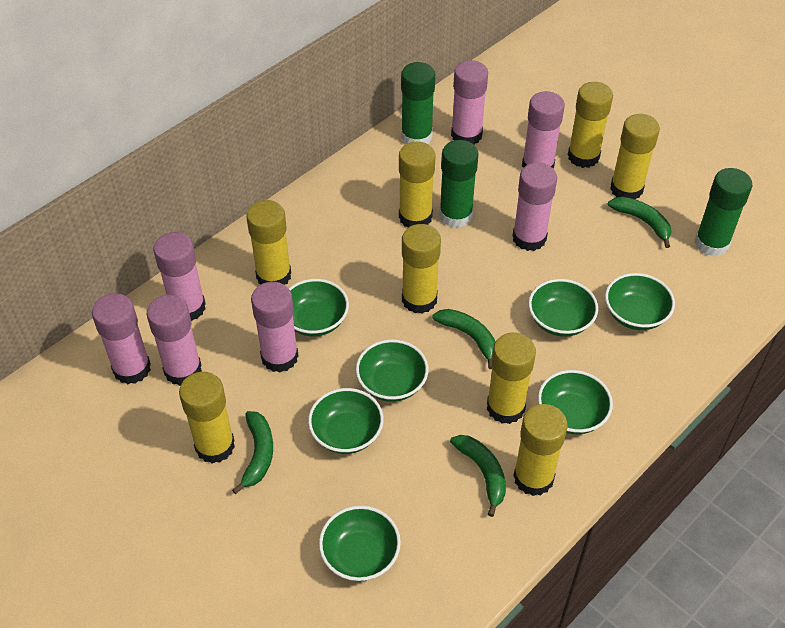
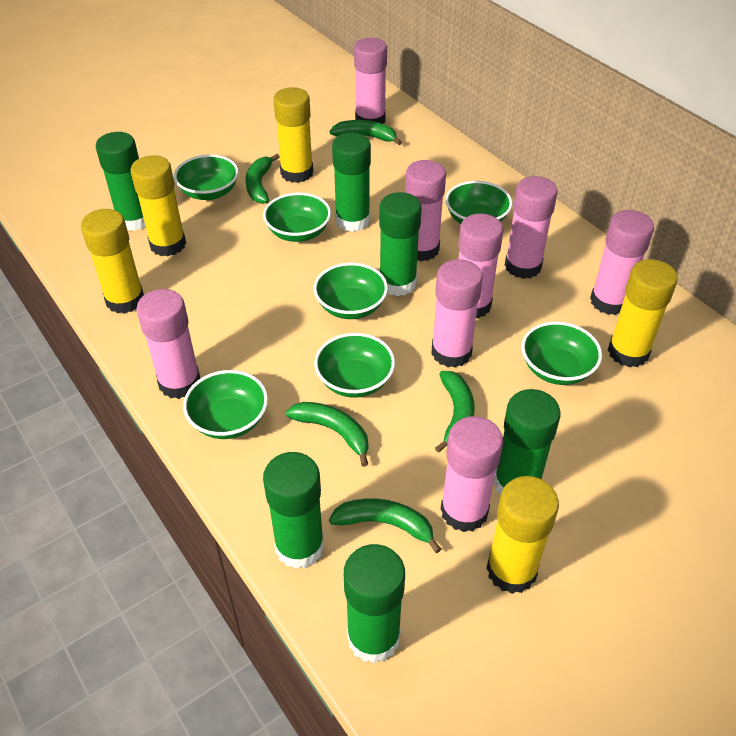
green banana: [232,411,273,494] [432,309,496,369] [450,435,506,517] [608,197,671,248] = 4 -> [246,154,280,204] [286,402,368,467] [329,498,441,553] [330,120,402,145] [435,371,474,453] = 5
green glue stick: [401,62,435,144] [439,140,479,228] [695,168,752,257] = 3 -> [96,132,146,231] [263,452,324,569] [332,133,371,232] [344,544,405,663] [379,192,422,296] [493,389,561,495] = 6
pink glue stick: [92,293,151,384] [147,295,202,386] [153,232,206,321] [251,282,299,372] [451,60,488,145] [512,163,557,251] [522,91,565,169] = 7 -> [136,289,200,399] [354,38,387,124] [405,160,446,261] [431,259,483,368] [441,416,503,532] [458,214,503,319] [505,176,558,279] [590,210,654,315] = 8
yellow glue stick: [179,372,235,463] [246,200,291,285] [399,142,435,228] [402,224,441,314] [487,333,536,424] [513,404,568,496] [568,82,613,168] [610,114,660,199] = 8 -> [81,209,144,314] [130,155,186,256] [273,87,313,183] [486,476,559,594] [608,259,678,367] = 5

